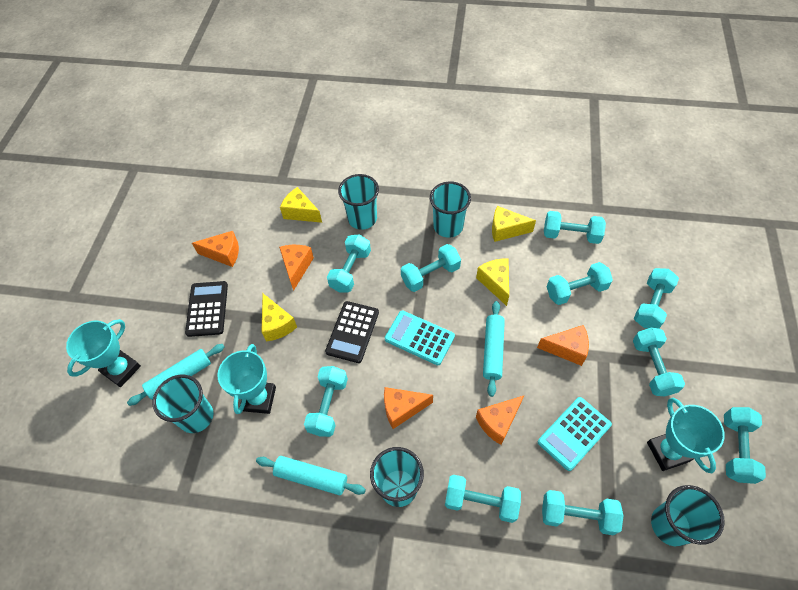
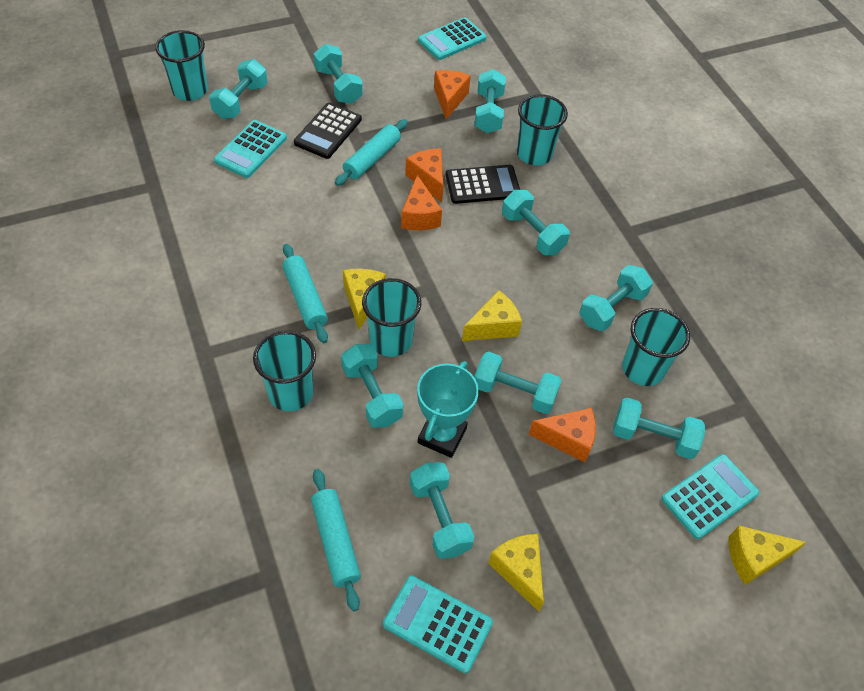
orange cheese: [192,231,239,267] [279,245,314,291] [384,387,433,429] [476,396,524,445] [537,325,589,366] = 5 -> [401,175,442,230] [405,148,443,202] [434,70,471,119] [529,408,596,462] = 4
turquoise calculator: [385,310,455,365] [538,397,612,471] = 2 -> [214,120,287,178] [383,576,493,673] [418,17,487,60] [661,454,760,539] = 4
turquoise dumbbell: [304,366,348,437] [327,234,371,292] [401,244,461,292] [445,475,521,523] [542,490,624,535] [544,211,606,244] [546,262,613,305] [633,327,685,397] [634,268,679,329] [724,407,766,484] = 10 -> [209,59,268,119] [314,44,363,104] [341,344,404,428] [410,462,474,559] [474,69,506,133] [474,352,562,414] [502,190,570,255] [579,265,653,331] [613,398,705,459] = 9
turquoise trophy: [66,319,141,387] [217,344,276,414] [647,398,725,474] = 3 -> [417,361,479,458] = 1

